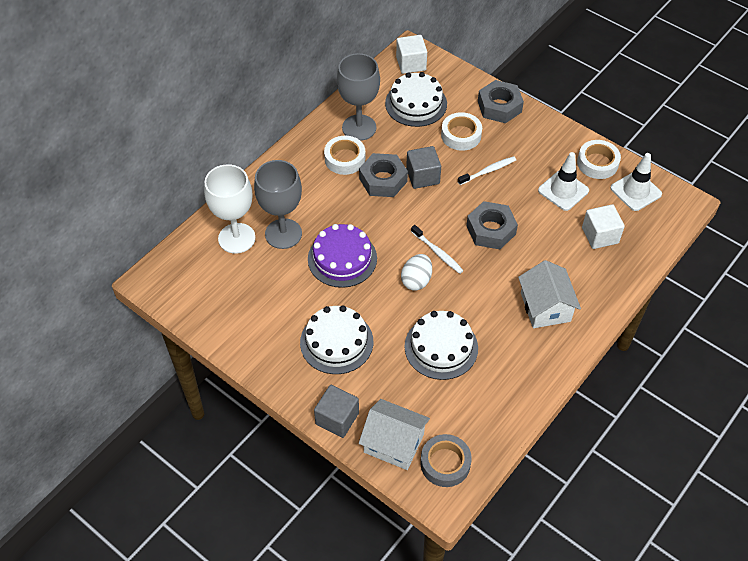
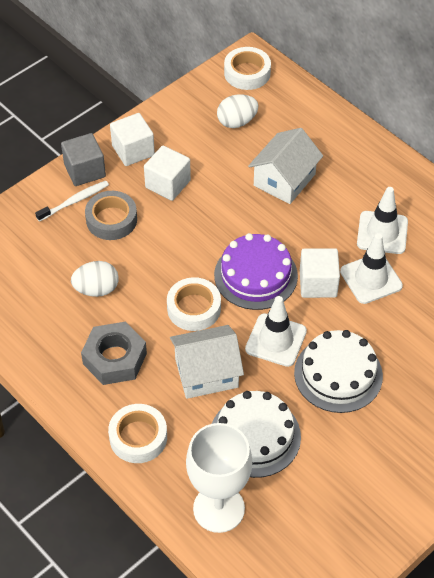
grey cube: [314,385,359,438] [406,146,441,189] = 2 -> [61,133,106,186] = 1
grey goblet: [254,160,302,249] [337,53,380,141] = 2 -> none = 0
grey nut: [359,153,408,197] [466,201,518,249] [478,80,524,123] = 3 -> [81,322,147,385] = 1
white cake: [300,305,373,374] [385,72,447,127] [405,311,478,380] = 3 -> [212,391,301,478] [294,330,383,413] = 2
white cube: [396,35,427,74] [582,204,625,249] = 2 -> [110,113,155,166] [144,145,191,201] [300,248,340,298] = 3
white egg: [401,254,432,291] = 1 -> [71,261,119,297] [217,94,258,128] = 2
white toothbrush: [411,225,464,274] [458,156,516,185] = 2 -> [35,181,109,222] = 1
white traffic cone: [538,152,589,211] [611,153,662,211] = 2 -> [245,296,307,367] [340,233,403,304] [357,187,408,254] = 3

